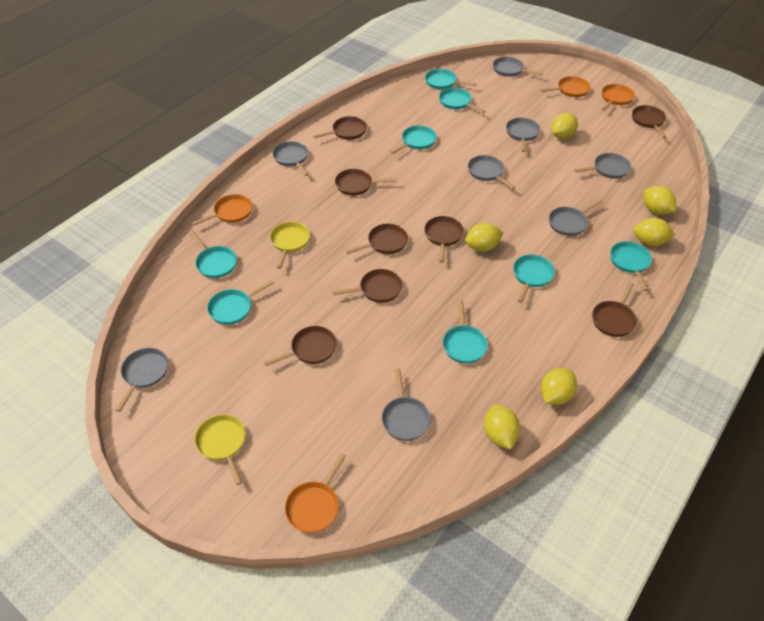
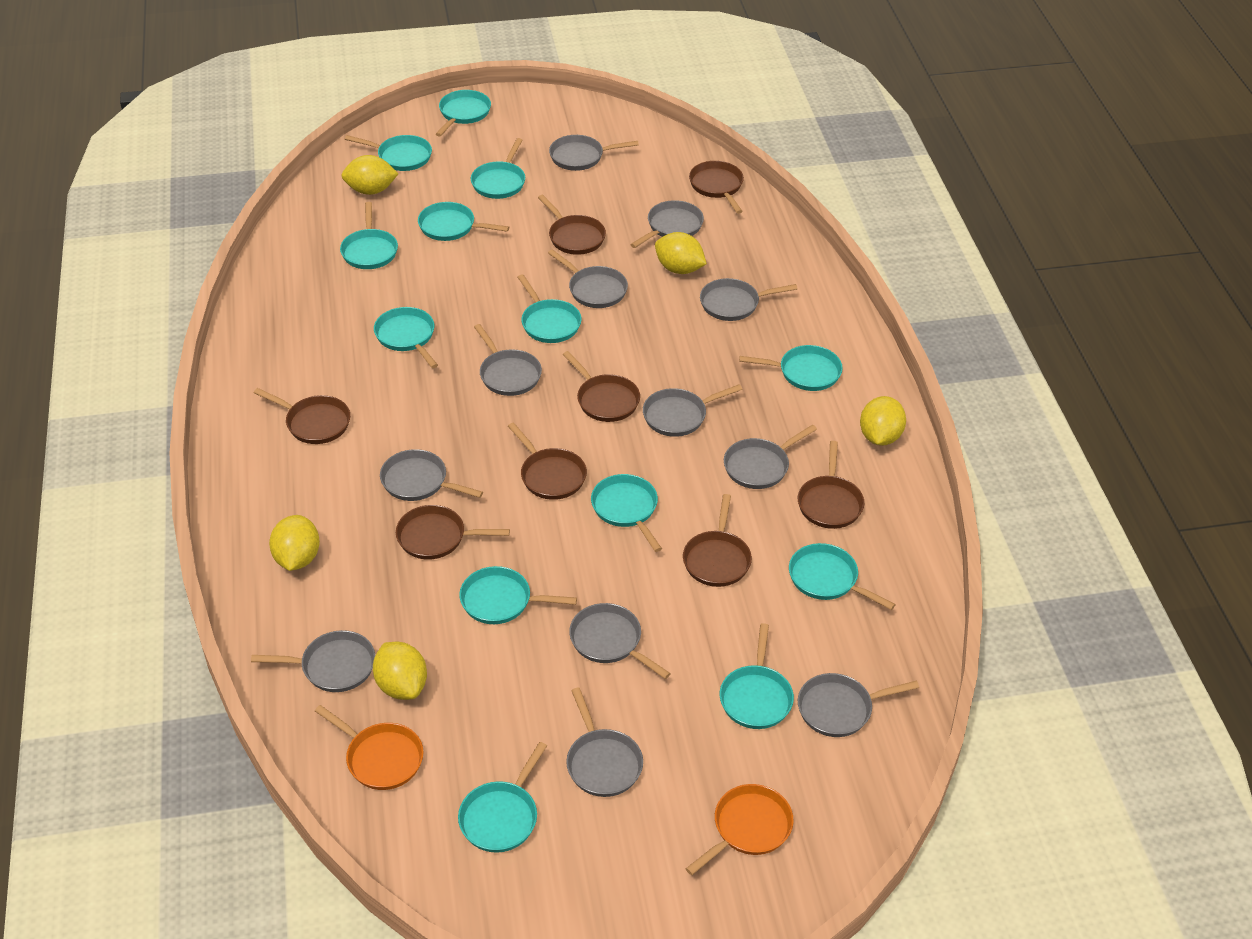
grey pan: [116,348,168,412] [273,141,309,176] [382,368,431,441] [468,155,515,190] [493,57,543,77] [506,118,540,152] [549,199,602,236] [574,153,631,179] = 8 -> [251,630,375,692] [380,449,483,501] [474,324,542,396] [548,249,628,308] [549,135,639,171] [566,688,643,797] [569,603,671,679] [630,200,704,248] [643,384,742,437] [700,278,798,321] [724,425,817,489] [798,673,919,737] = 12
orange pan: [191,194,252,226] [285,453,346,533] [540,76,591,97] [602,84,635,111] = 4 -> [315,705,424,790] [686,784,794,875] = 2
turquoise pan: [189,231,237,278] [207,280,274,325] [390,125,437,154] [425,69,476,89] [439,88,485,113] [443,300,488,363] [513,255,555,303] [610,241,652,291] = 8 -> [340,202,398,269] [345,135,432,171] [374,307,438,368] [418,202,509,241] [436,90,491,137] [458,742,547,853] [459,566,577,624] [471,138,525,199] [518,274,582,343] [591,474,662,552] [720,623,794,729] [739,345,843,391] [789,543,896,610] = 13
yellow lemon: [465,223,504,252] [484,405,520,450] [541,368,577,405] [551,113,578,139] [633,218,675,246] [643,186,676,215] = 6 -> [269,515,320,571] [341,155,398,195] [373,642,427,700] [655,232,707,274] [860,396,906,446] = 5
yellow pan: [195,415,245,485] [270,222,310,269] = 2 -> none = 0

